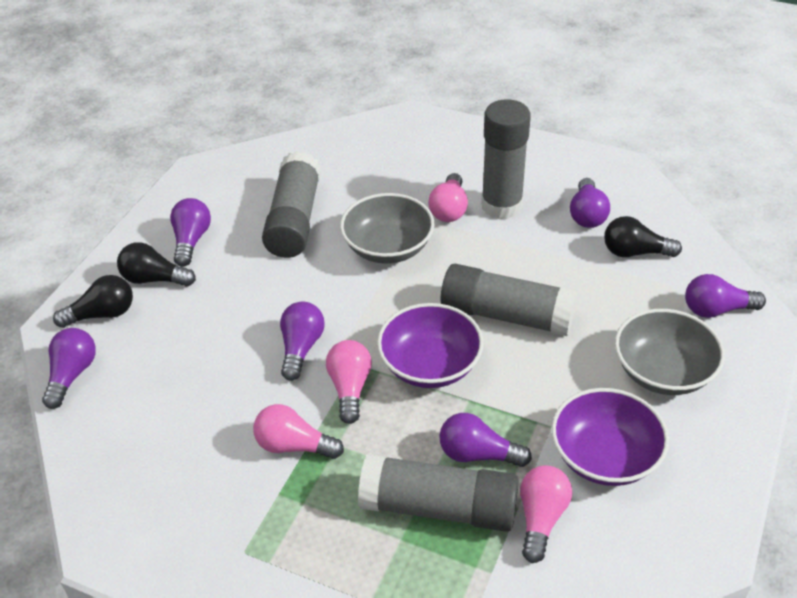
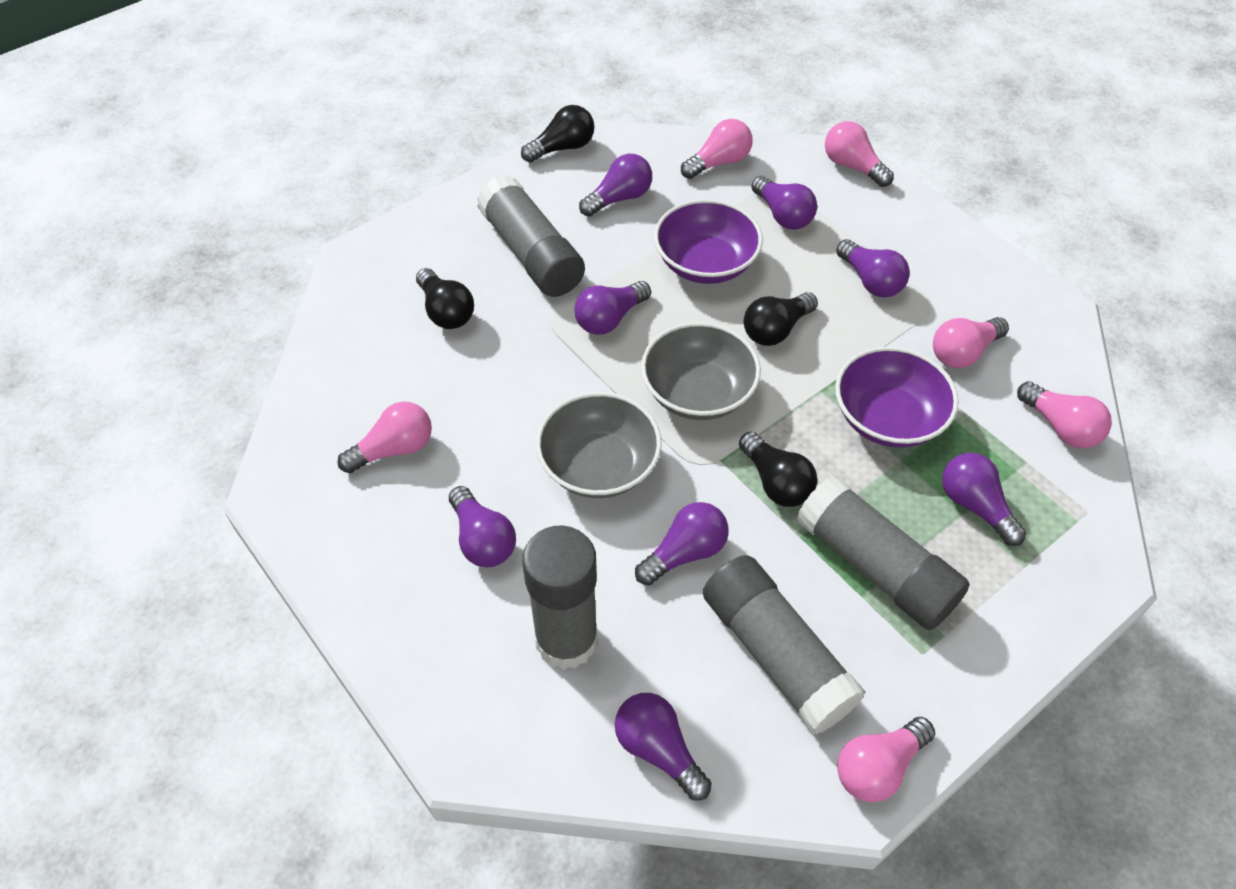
black light bulb: [53,275,133,328] [117,242,196,287] [604,216,682,257] = 3 -> [416,268,474,329] [521,105,594,163] [739,432,817,507] [744,292,818,346] = 4
pink light bulb: [253,404,344,459] [326,340,372,424] [428,173,468,222] [520,465,572,563] = 4 -> [338,402,432,473] [681,119,753,179] [825,121,894,187] [837,717,935,803] [933,317,1009,368] [1017,381,1112,448] = 6
purple light bulb: [42,328,96,409] [170,198,211,267] [280,301,325,381] [439,413,532,467] [570,178,610,228] [685,274,766,318] = 6 -> [449,486,516,567] [574,281,651,335] [579,154,652,217] [615,693,712,800] [635,502,728,585] [751,176,817,230] [836,239,910,298] [942,453,1026,546] = 8

